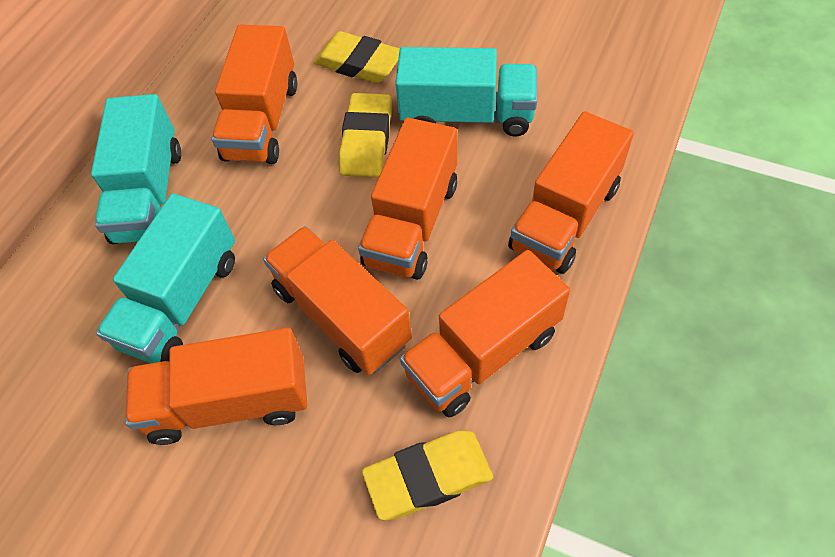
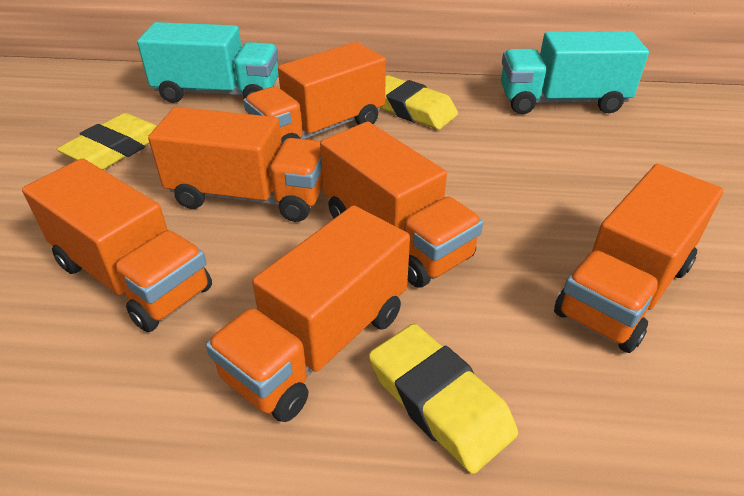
turquoise truck: [91,94,181,244] [96,194,235,363] [395,47,537,137] = 3 -> [137,22,278,103] [501,31,649,114] = 2

